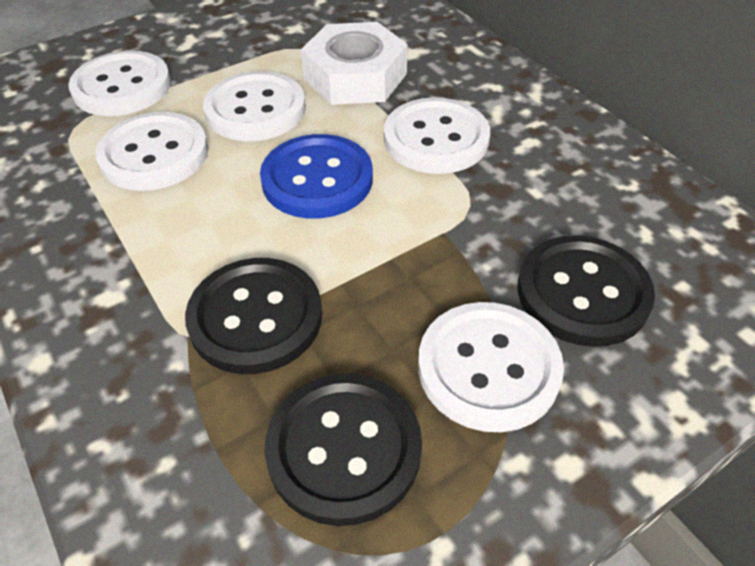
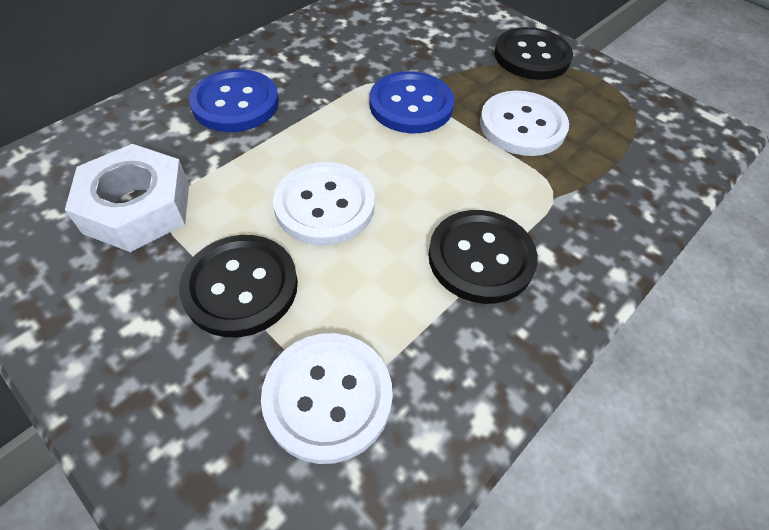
blue button: [260,134,373,218] = 1 -> [189,69,279,132] [369,71,454,133] = 2
white button: [69,51,171,116] [95,112,208,191] [203,71,306,141] [384,97,490,174] [418,302,564,432] = 5 -> [261,333,393,464] [273,162,375,245] [480,91,569,156] = 3

